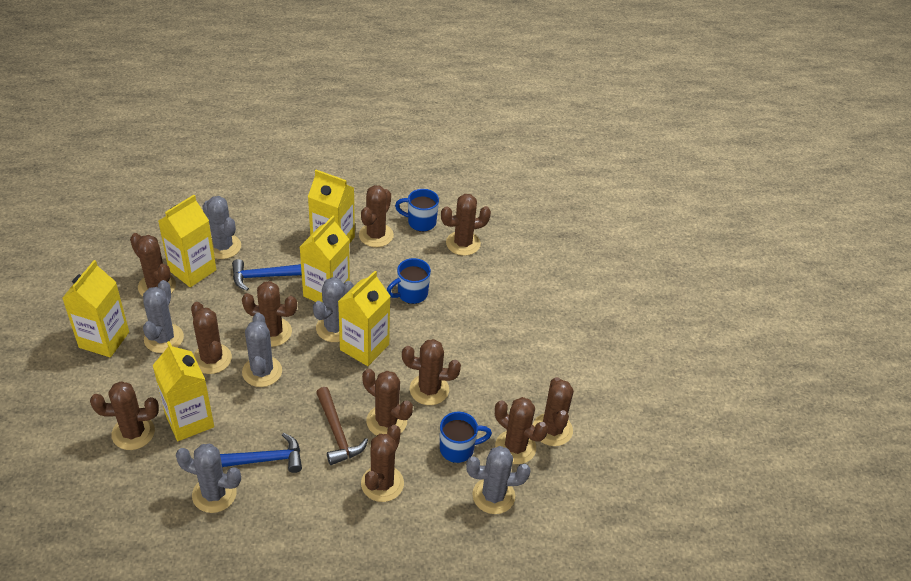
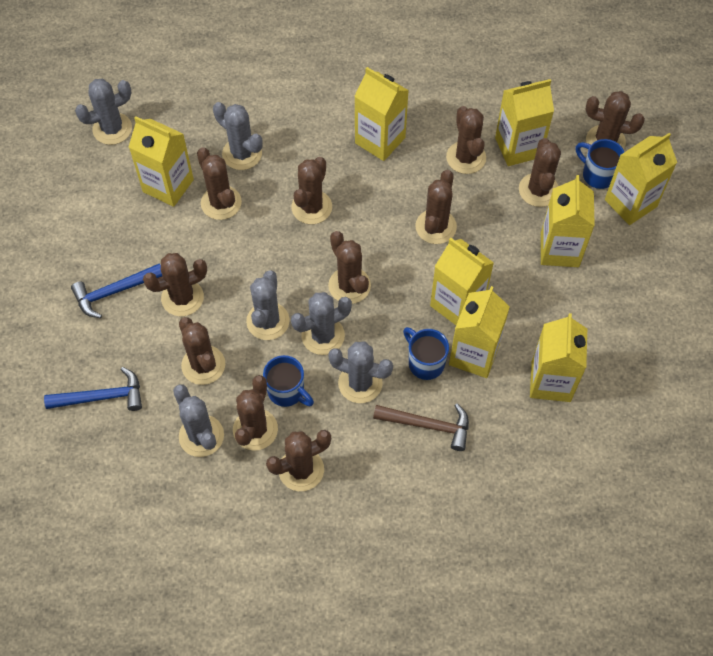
yellow carton: [62,260,129,357] [153,341,214,441] [158,195,217,287] [300,216,350,302] [308,170,355,244] [338,271,390,366] = 6 -> [129,116,194,207] [355,67,409,161] [430,238,494,325] [449,286,510,378] [495,79,554,166] [530,313,587,402] [541,175,595,267] [605,133,677,225] = 8

